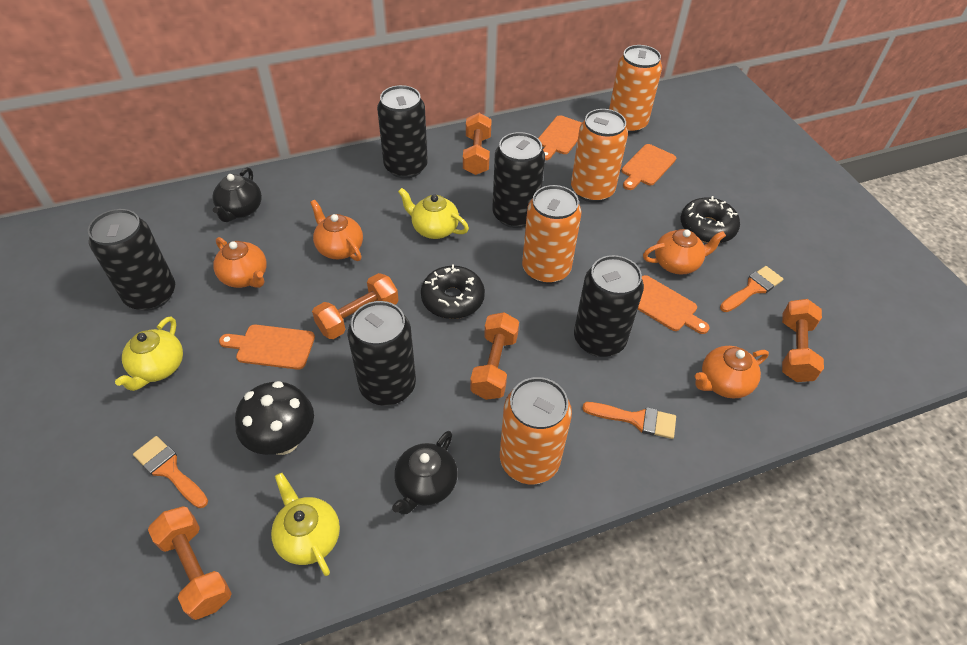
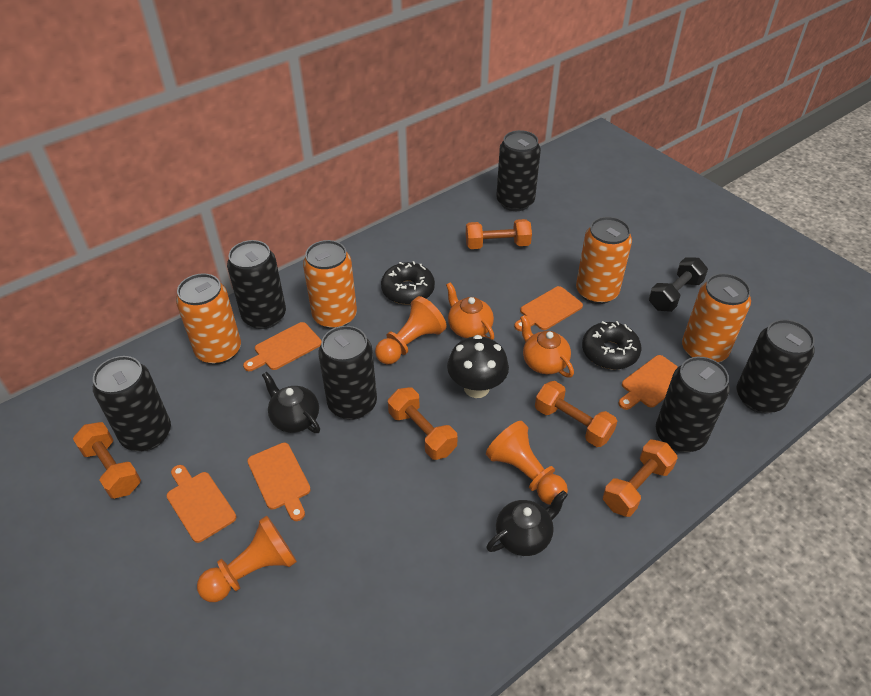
black can: [88,209,175,311] [348,301,416,406] [377,85,428,179] [492,132,545,228] [574,255,644,357] = 5 -> [93,356,171,451] [227,240,286,329] [318,326,377,420] [496,130,541,211] [656,357,730,452] [737,319,815,413] = 6
black dumbbell: none = 0 -> [649,257,708,312] = 1
orange brush: [133,436,208,508] [582,402,676,439] [720,266,783,312] = 3 -> none = 0
orange cutting board: [219,325,315,370] [538,115,582,160] [622,144,676,190] [638,275,709,334] = 4 -> [167,465,237,543] [243,322,322,371] [247,443,311,521] [514,286,583,331] [619,355,678,410] = 5
orange pawn: none = 0 -> [197,516,297,602] [375,296,447,364] [486,421,568,505] = 3
orange teapot: [213,237,267,288] [310,200,363,261] [643,229,726,274] [695,346,769,398] = 4 -> [446,282,494,340] [520,315,574,377] = 2
yellow teapot: [115,316,183,391] [271,473,340,576] [398,188,469,239] = 3 -> none = 0

